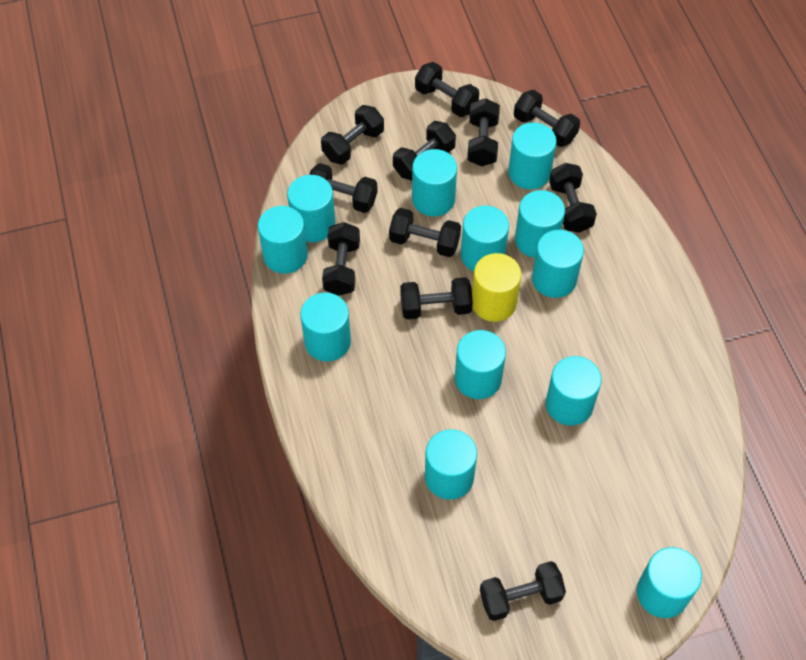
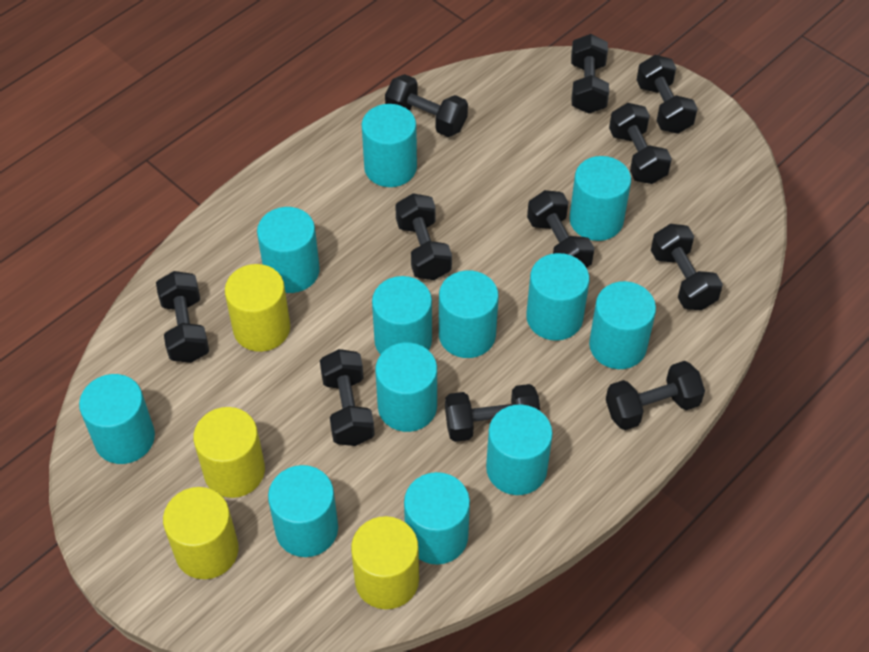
yellow cylinder: [472,253,521,322] = 1 -> [163,487,239,579] [193,407,265,498] [225,264,290,352] [351,516,419,609] = 4

